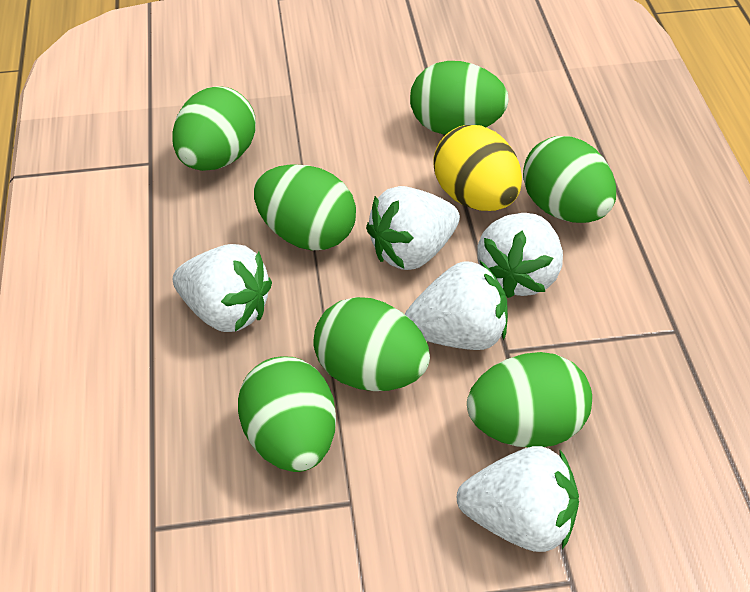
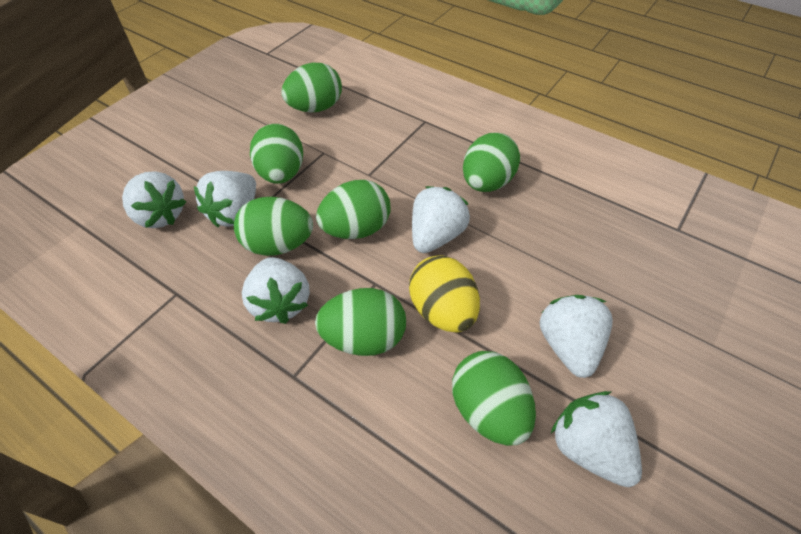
white strawberry: [173,244,272,332] [366,186,460,270] [405,261,508,350] [457,446,579,552] [477,213,563,298] = 5 -> [122,171,186,228] [194,171,256,227] [242,257,310,324] [412,186,470,253] [539,295,613,378] [551,391,642,487] = 6

